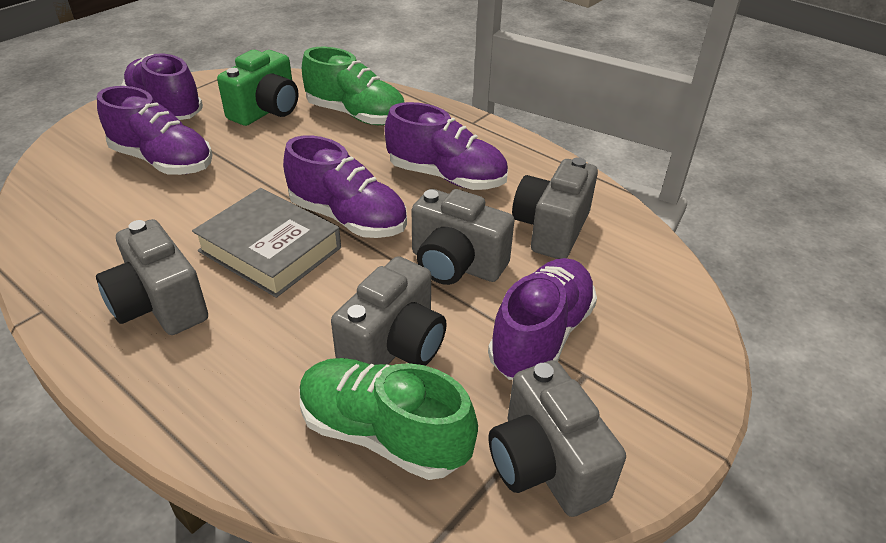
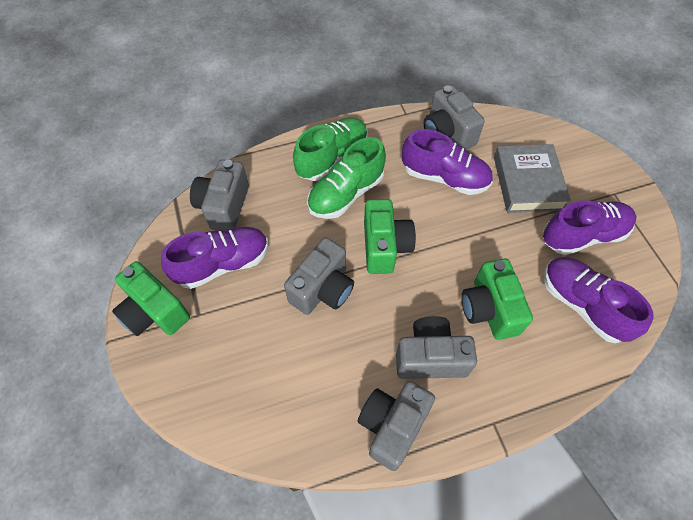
green camera: [217,50,298,126] = 1 -> [112,261,190,336] [364,199,416,274] [461,259,533,340] = 3
purple shoe: [97,86,213,175] [121,54,203,120] [283,135,407,238] [385,102,508,190] [488,258,597,380] = 5 -> [161,227,268,289] [402,129,493,195] [543,200,636,255] [544,257,654,343] = 4

